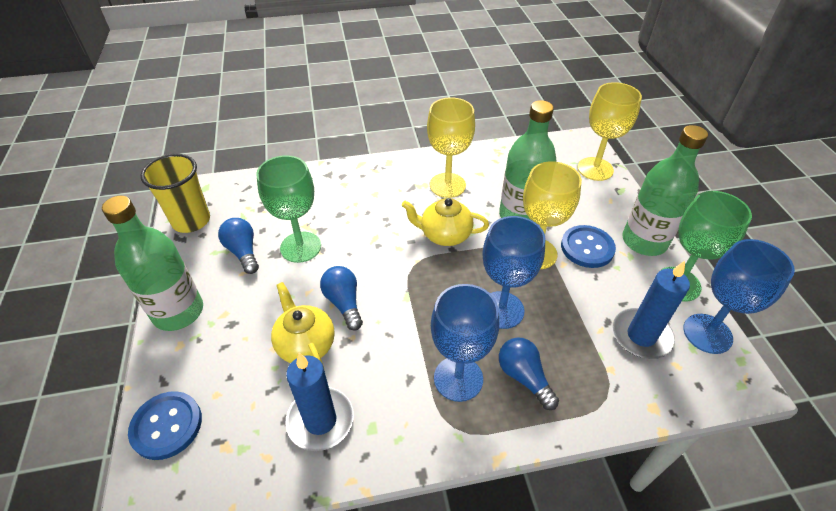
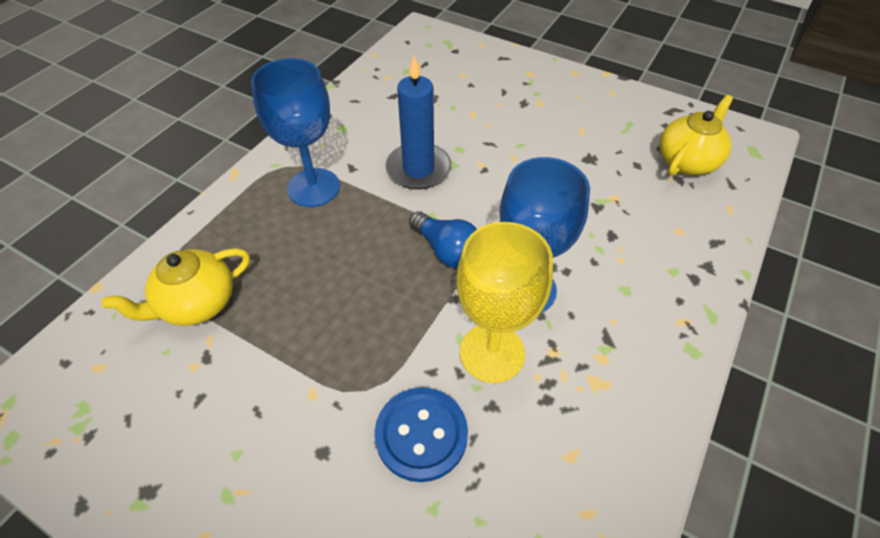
blue button: [128,391,202,460] [561,225,616,268] = 2 -> [375,387,468,482] = 1
blue candle: [285,353,354,451] [613,261,690,359] = 2 -> [385,56,451,189] = 1
blue goblet: [431,284,499,402] [483,216,546,329] [683,239,795,354] = 3 -> [251,58,340,207] [500,157,590,313] = 2
blue light bulb: [218,218,259,274] [320,266,363,331] [499,337,559,410] = 3 -> [409,212,477,268] = 1
green bottle: [102,196,203,331] [499,100,556,220] [622,125,708,256] = 3 -> none = 0
green goblet: [256,155,321,263] [660,191,752,302] = 2 -> none = 0
yellow cup: [140,154,210,233] = 1 -> none = 0
yellow goblet: [427,97,475,198] [523,161,582,269] [578,82,642,181] = 3 -> [456,222,553,383] = 1

